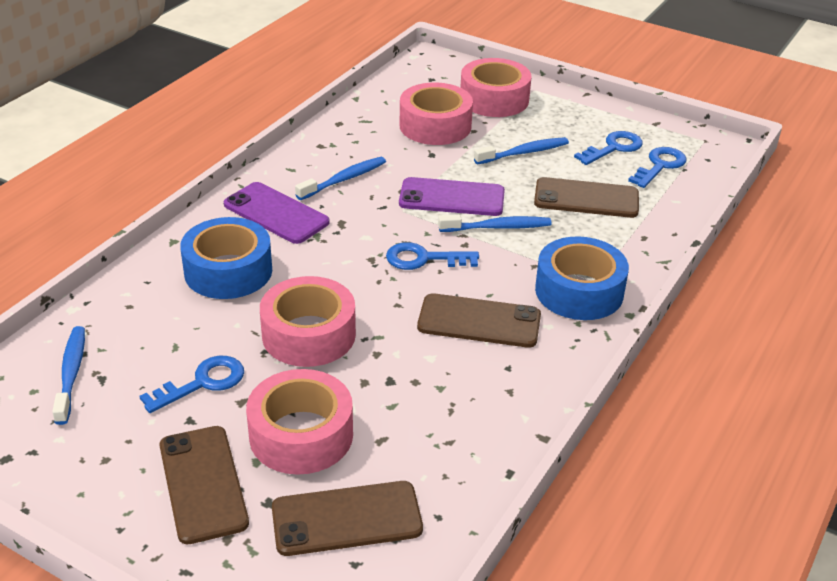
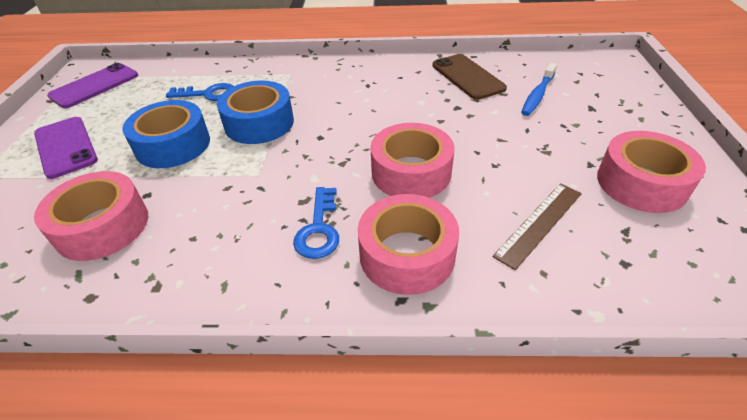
blue key: [139,356,244,413] [386,242,479,270] [574,131,643,165] [628,147,687,188] = 4 -> [166,83,233,101] [293,187,339,259] = 2
blue toothbrush: [52,326,85,425] [295,157,386,200] [438,214,552,232] [474,137,569,164] = 4 -> [521,63,557,116] = 1
brown phone: [160,426,249,544] [272,481,423,556] [417,293,541,348] [534,177,639,218] = 4 -> [432,54,507,100] = 1
brown ruler: none = 0 -> [492,183,582,270] = 1

